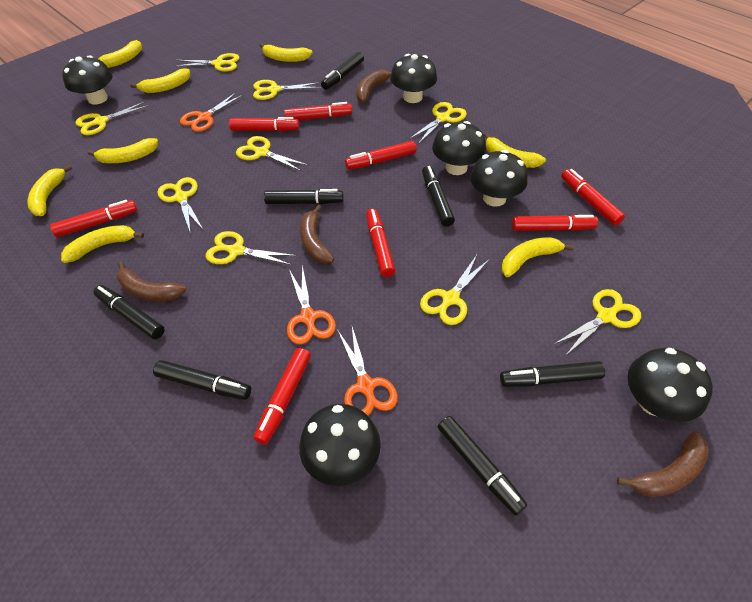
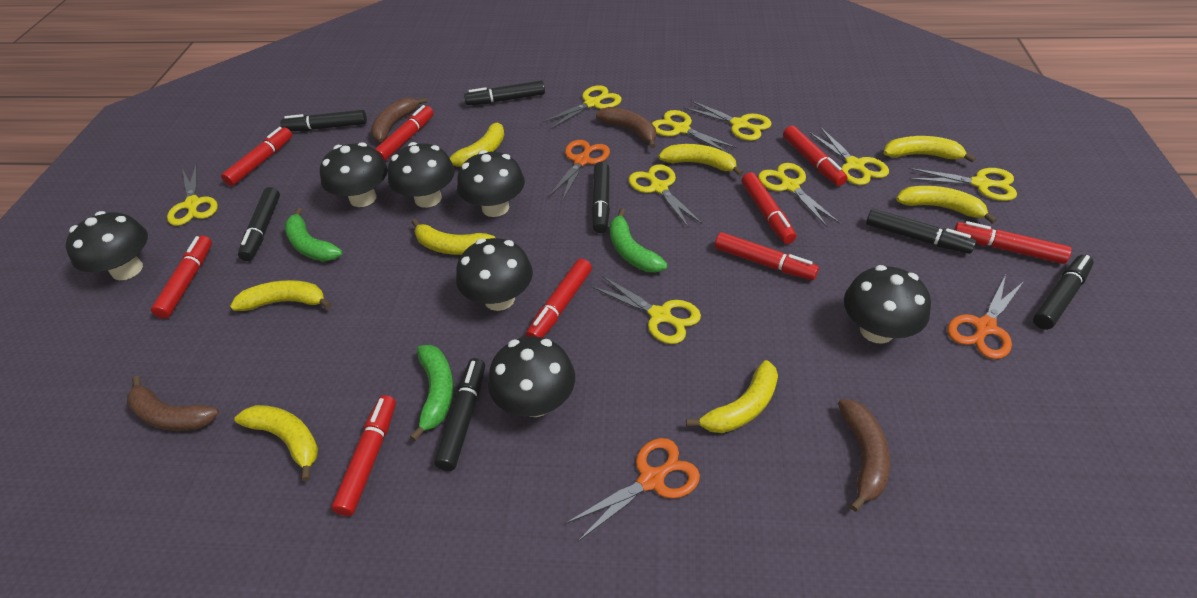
black mushroom: [62,55,112,104] [299,404,381,486] [390,54,437,103] [432,121,486,175] [470,150,528,207] [628,348,713,422] = 6 -> [66,211,148,280] [320,142,388,207] [388,142,455,208] [456,238,533,311] [457,150,525,217] [488,337,575,417] [844,265,931,344] = 7
green banana: none = 0 -> [284,207,342,261] [410,345,454,441] [609,208,667,272] = 3
red marker: [50,200,137,237] [229,117,300,131] [253,348,311,445] [284,102,352,120] [345,141,416,170] [366,209,396,277] [512,215,598,231] [561,169,625,226] = 8 -> [151,236,212,319] [221,127,292,186] [331,395,396,516] [375,105,434,161] [526,259,592,338] [715,232,819,280] [741,172,796,244] [783,126,847,186] [954,221,1072,264] = 9

